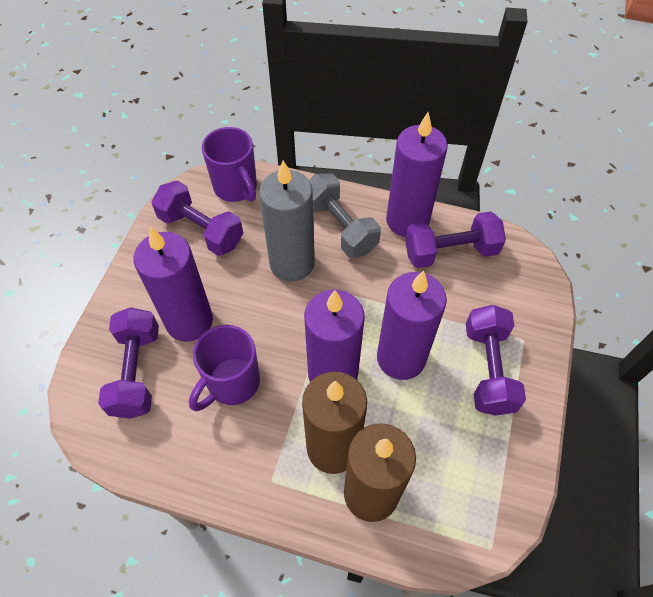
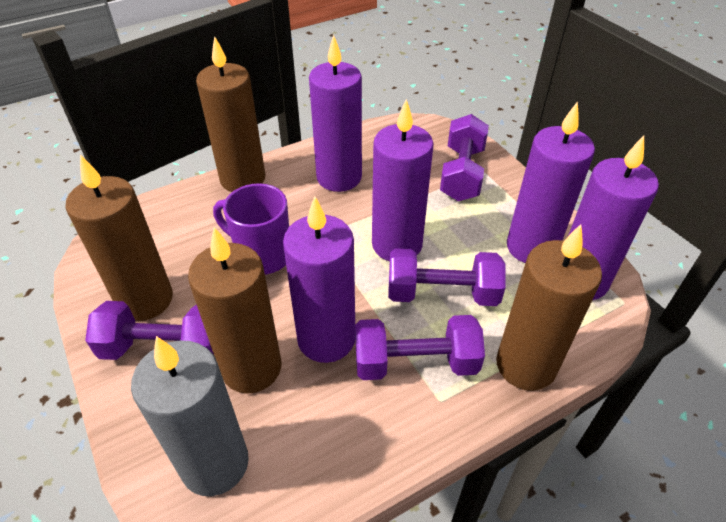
brown candle: [302,372,367,474] [344,423,416,522] = 2 -> [66,155,173,321] [188,227,281,393] [196,36,265,192] [496,224,602,391] = 4
grey dumbbell: [309,173,381,258] = 1 -> none = 0
purple candle: [134,227,213,342] [304,290,365,382] [377,271,447,380] [386,112,448,237] = 4 -> [283,196,355,363] [309,35,362,192] [372,99,434,261] [507,101,595,263] [568,136,659,300] = 5
purple mug: [189,325,260,411] [202,127,257,202] = 2 -> [213,183,289,274] = 1

